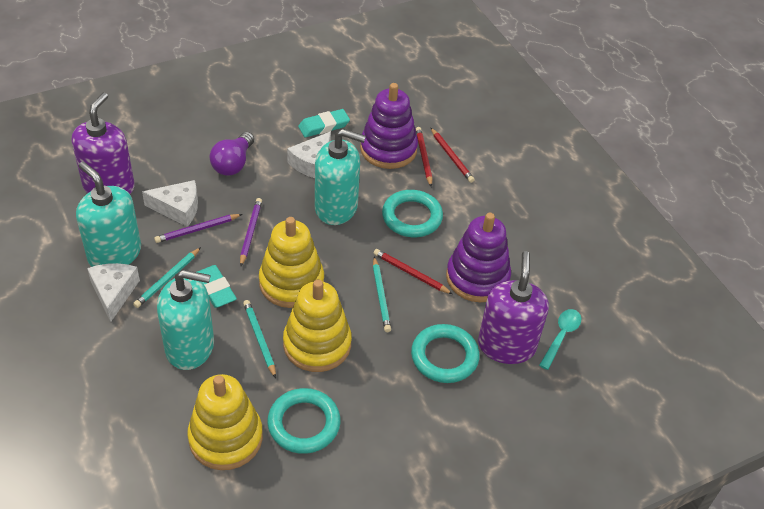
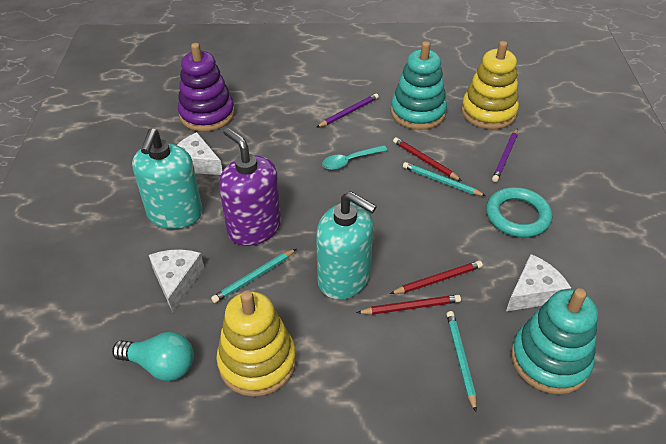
purple light bulb: [210,132,254,176] = 1 -> none = 0
purple soap dispenser: [72,92,135,194] [478,251,549,364] = 2 -> [219,128,281,246] = 1
purple stacking toy: [360,83,418,169] [446,213,511,302] = 2 -> [178,43,235,131] = 1
turquoise eraser: [197,265,237,308] [298,109,350,137] = 2 -> none = 0
turquoise light bulb: none = 0 -> [112,332,194,381] = 1
turquoise ring: [267,388,340,454] [382,190,443,237] [411,324,480,383] = 3 -> [486,187,552,238] = 1
turquoise soap dispenser: [76,162,141,267] [157,270,214,370] [315,129,366,225] = 3 -> [132,128,203,229] [316,191,377,300] = 2
turquoise stacking toy: none = 0 -> [391,41,447,130] [511,288,598,394] = 2
yellow stacking toy: [188,374,263,470] [259,217,324,308] [283,280,352,372] = 3 -> [216,291,296,397] [461,41,519,129] = 2

